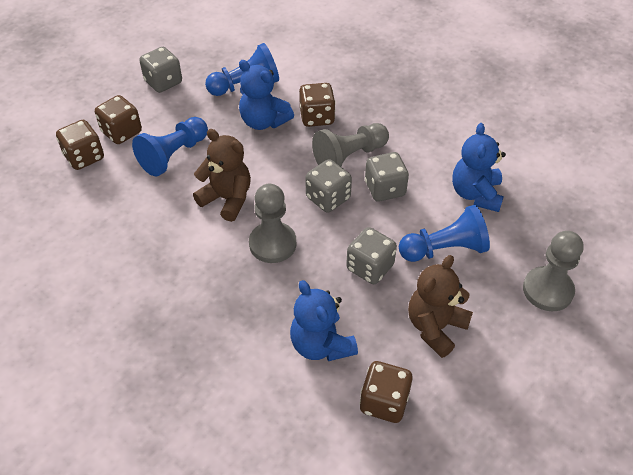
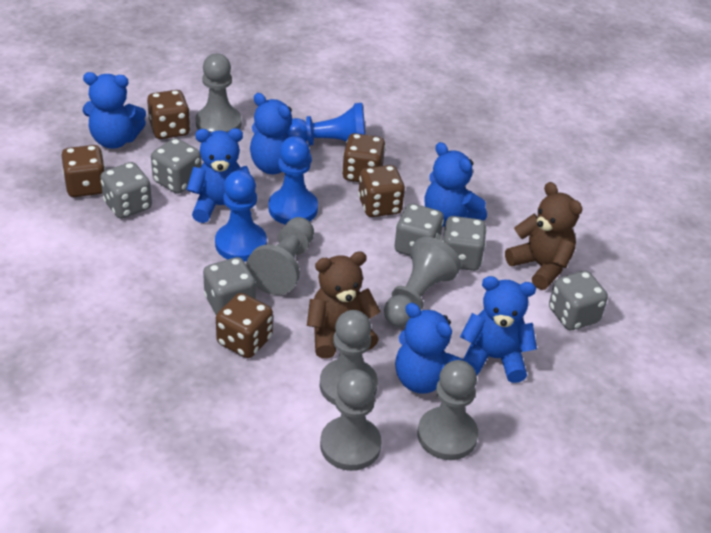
blue teddy bear: [239,60,294,130] [290,280,358,361] [452,123,506,212] = 3 -> [83,72,146,149] [187,128,252,223] [250,93,312,174] [395,303,466,393] [424,142,487,227] [460,276,537,383] = 6
brown dice: [56,120,104,170] [95,95,142,144] [299,83,336,127] [360,361,413,423] = 4 -> [61,145,105,197] [147,90,190,139] [216,293,273,358] [342,133,386,182] [358,165,405,217] = 5
grey dice: [139,47,182,93] [305,159,352,212] [346,227,397,284] [365,152,409,202] = 4 -> [100,162,152,219] [151,138,201,194] [203,257,256,315] [395,203,444,256] [442,216,487,271] [549,271,608,330] = 6
grey pawn: [249,184,296,263] [312,123,389,167] [523,231,584,311] = 3 -> [196,54,242,133] [246,217,314,295] [320,310,378,405] [320,369,382,471] [384,237,461,327] [417,360,478,460] = 6

